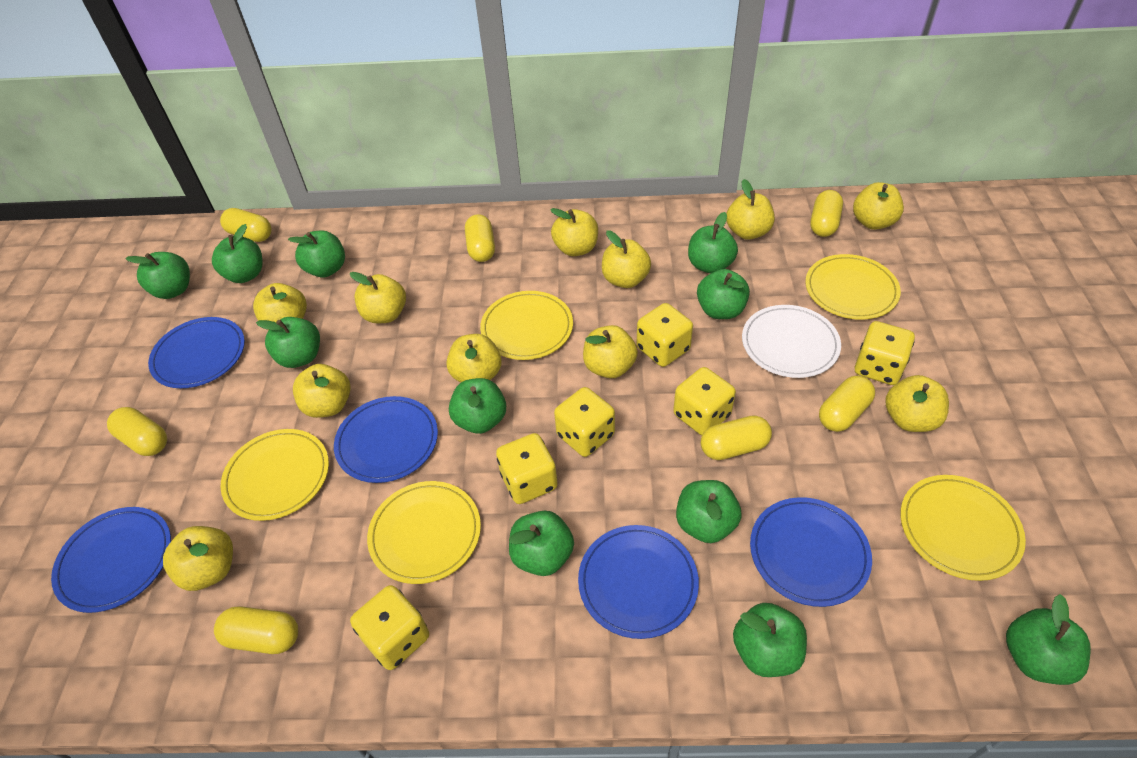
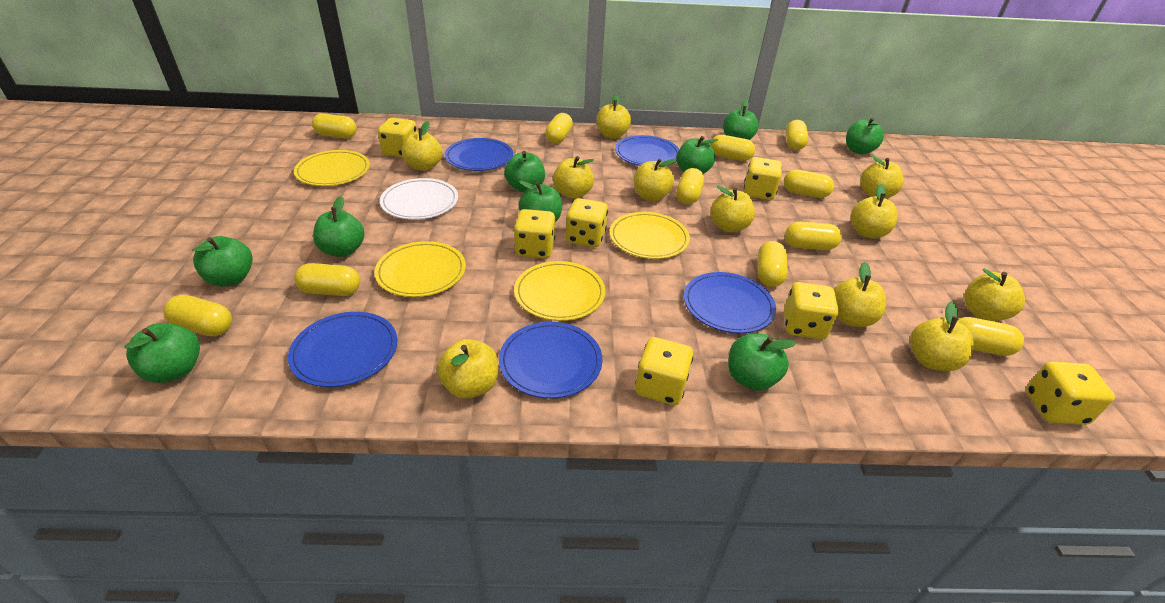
green apple: [125,252,190,299] [212,224,263,283] [256,317,320,368] [288,230,345,277] [449,378,506,434] [509,511,574,576] [676,480,742,543] [688,212,738,274] [697,269,750,319] [733,603,807,677] [1006,594,1091,685] = 11 -> [124,323,200,383] [192,236,253,287] [313,196,365,257] [504,151,545,192] [519,180,562,222] [677,136,719,174] [723,100,759,140] [728,334,797,391] [846,118,884,154] = 9
yellow capsule: [107,407,167,456] [214,606,298,654] [220,208,271,242] [465,214,495,262] [701,415,772,460] [810,190,843,237] [819,375,875,432] = 7 -> [163,295,232,336] [294,263,360,296] [312,113,357,138] [545,113,573,144] [676,168,704,204] [710,135,755,161] [758,241,788,287] [784,170,834,198] [785,222,842,250] [786,120,809,150] [958,317,1024,356] = 11
yellow dice: [350,585,429,670] [496,433,558,504] [554,387,615,457] [636,303,693,367] [673,367,736,435] [855,321,915,385] = 6 -> [378,118,417,157] [514,209,555,258] [566,198,608,247] [635,337,693,405] [744,157,782,200] [784,282,838,339] [1026,361,1115,425] = 7
yellow plate: [221,429,329,521] [367,481,481,584] [480,291,573,360] [805,254,901,320] [900,475,1026,581] = 5 -> [294,150,370,186] [374,241,466,297] [514,261,606,321] [610,212,690,259] = 4

